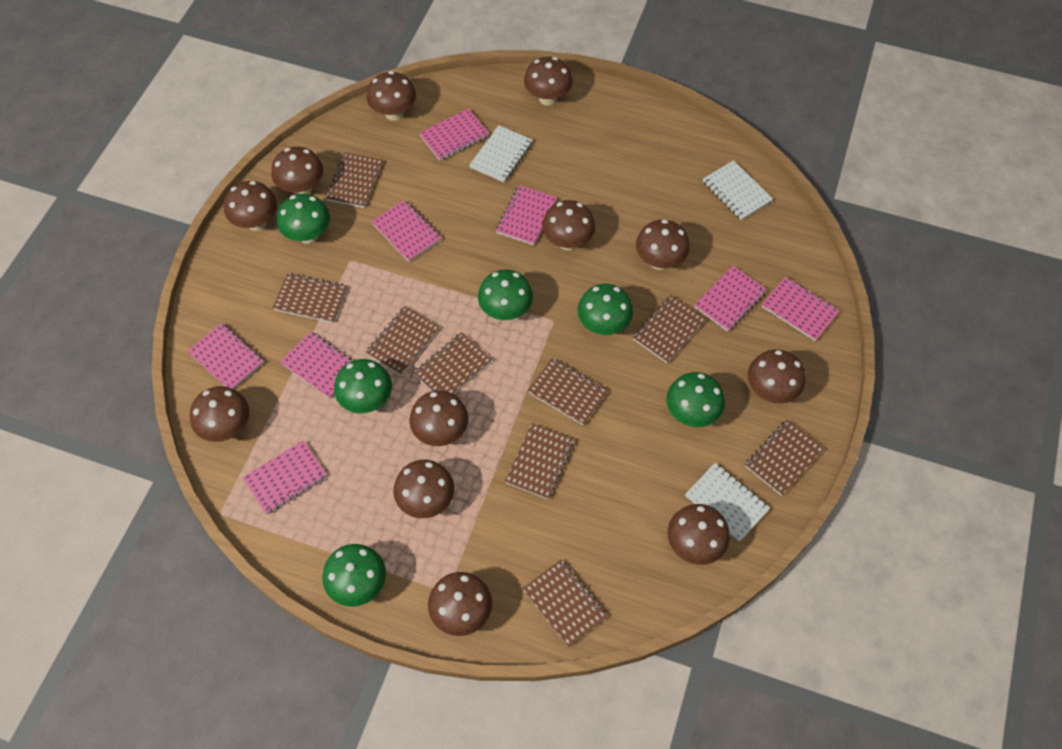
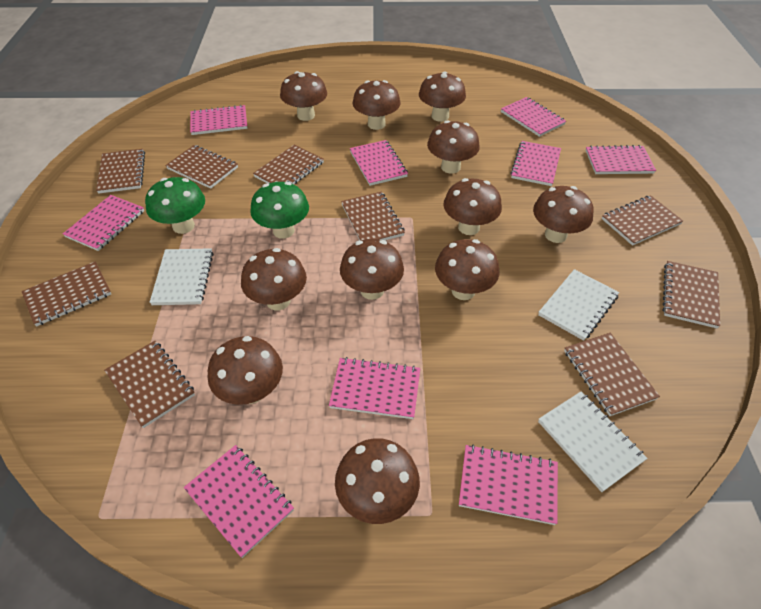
brown mushroom: [190,386,249,442] [224,181,277,231] [271,147,323,194] [367,71,416,121] [393,460,454,518] [409,390,468,446] [428,572,492,636] [524,57,573,106] [542,200,596,250] [636,219,690,270] [668,504,730,565] [748,349,806,403] = 12 -> [208,336,283,405] [241,248,307,311] [280,71,327,121] [335,438,420,524] [340,239,404,300] [353,80,400,130] [419,71,466,122] [427,120,480,174] [435,239,500,300] [444,178,502,235] [533,186,594,243] = 11
green mushroom: [277,194,330,244] [322,544,386,607] [334,359,392,413] [478,269,533,320] [578,284,633,335] [666,372,725,427] = 6 -> [145,177,205,234] [250,182,309,239] = 2
pink notebook: [187,323,264,389] [243,440,327,514] [281,331,352,399] [371,200,441,262] [419,108,489,161] [496,185,557,245] [694,266,767,332] [762,276,839,341] = 8 -> [63,195,144,251] [184,445,294,558] [190,105,247,135] [329,357,420,419] [350,140,408,186] [459,444,558,525] [501,97,566,137] [510,141,561,186] [585,145,656,174] = 9

